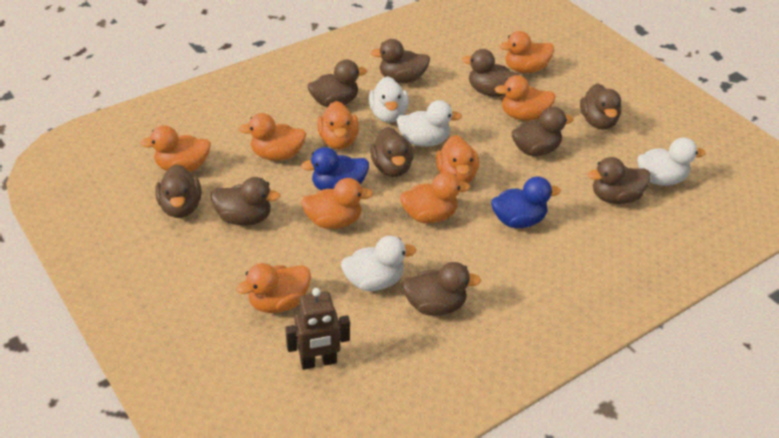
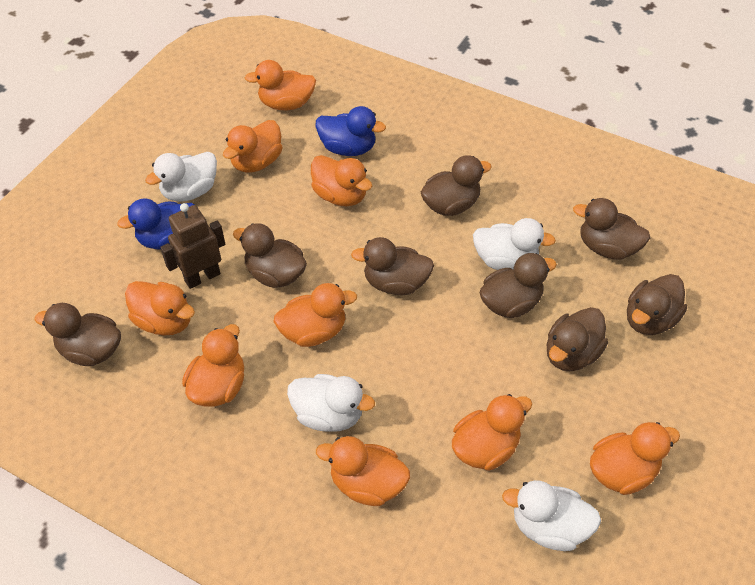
brown duck: [155,164,201,218] [211,177,280,226] [308,59,367,107] [370,127,414,177] [371,39,430,83] [402,262,481,316] [462,49,519,97] [511,107,574,156] [580,83,621,130] [588,157,651,204] = 10 -> [34,303,121,366] [233,223,307,288] [351,237,434,295] [421,155,491,216] [479,253,557,318] [547,307,608,371] [573,198,650,260] [627,274,687,335] = 8

